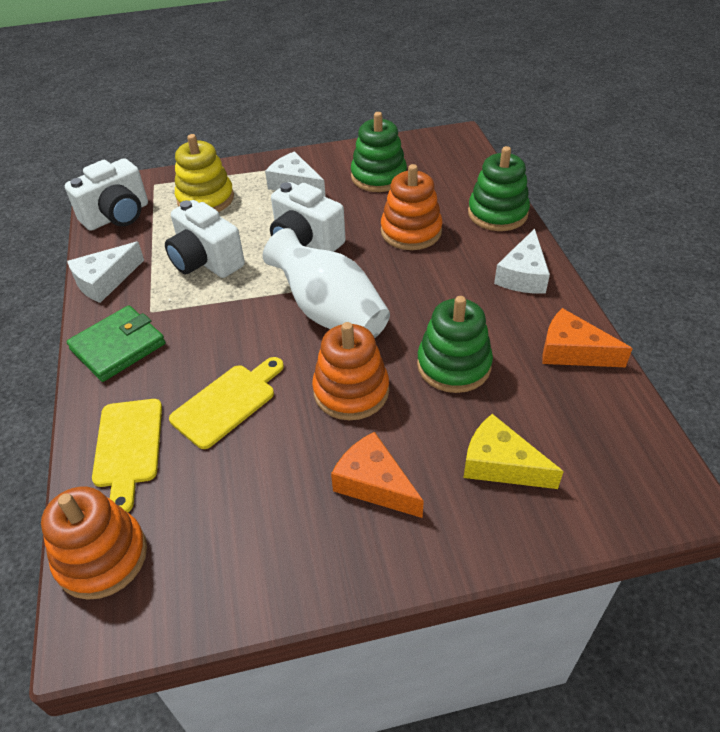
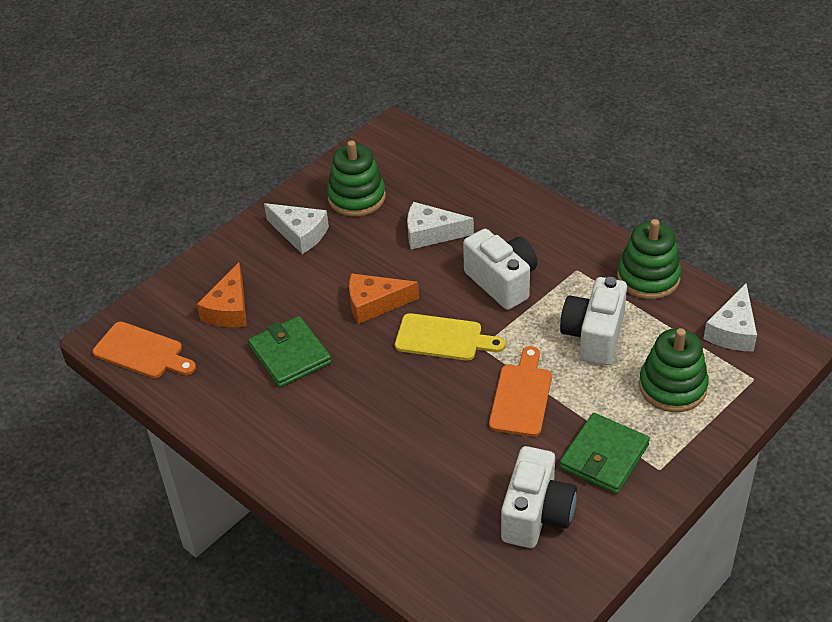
green wallet: [66,305,165,382] = 1 -> [248,316,332,388] [559,413,650,494] = 2
orange cutting board: none = 0 -> [93,322,196,378] [489,346,552,437] = 2
orange stacking toy: [41,487,147,600] [312,322,389,420] [381,164,443,250] = 3 -> none = 0
white vase: [263,228,390,338] = 1 -> none = 0
yellow cheese: [464,414,564,489] = 1 -> none = 0
yellow cutting board: [92,399,162,512] [169,357,284,449] = 2 -> [395,313,505,361] = 1
yellow stacking toy: [175,134,234,212] = 1 -> none = 0

